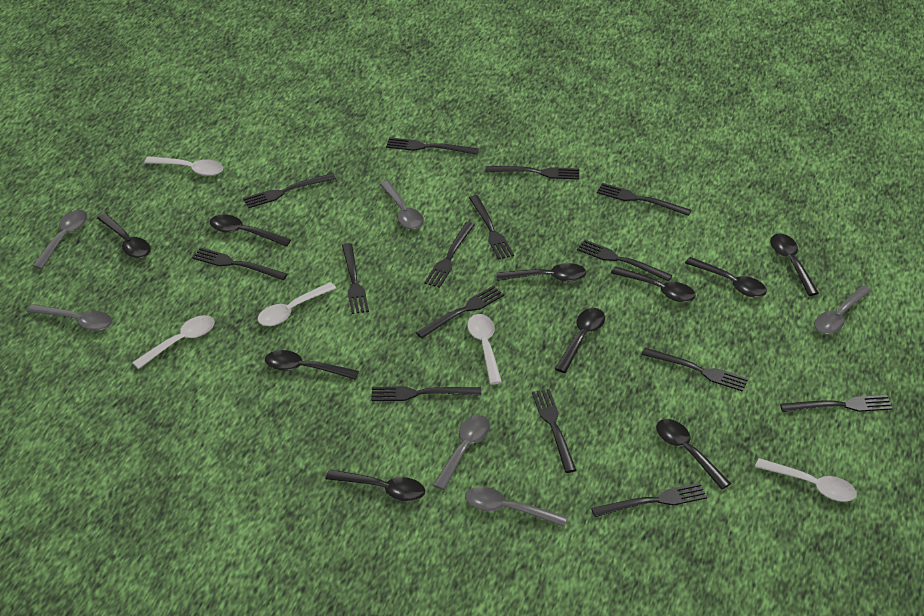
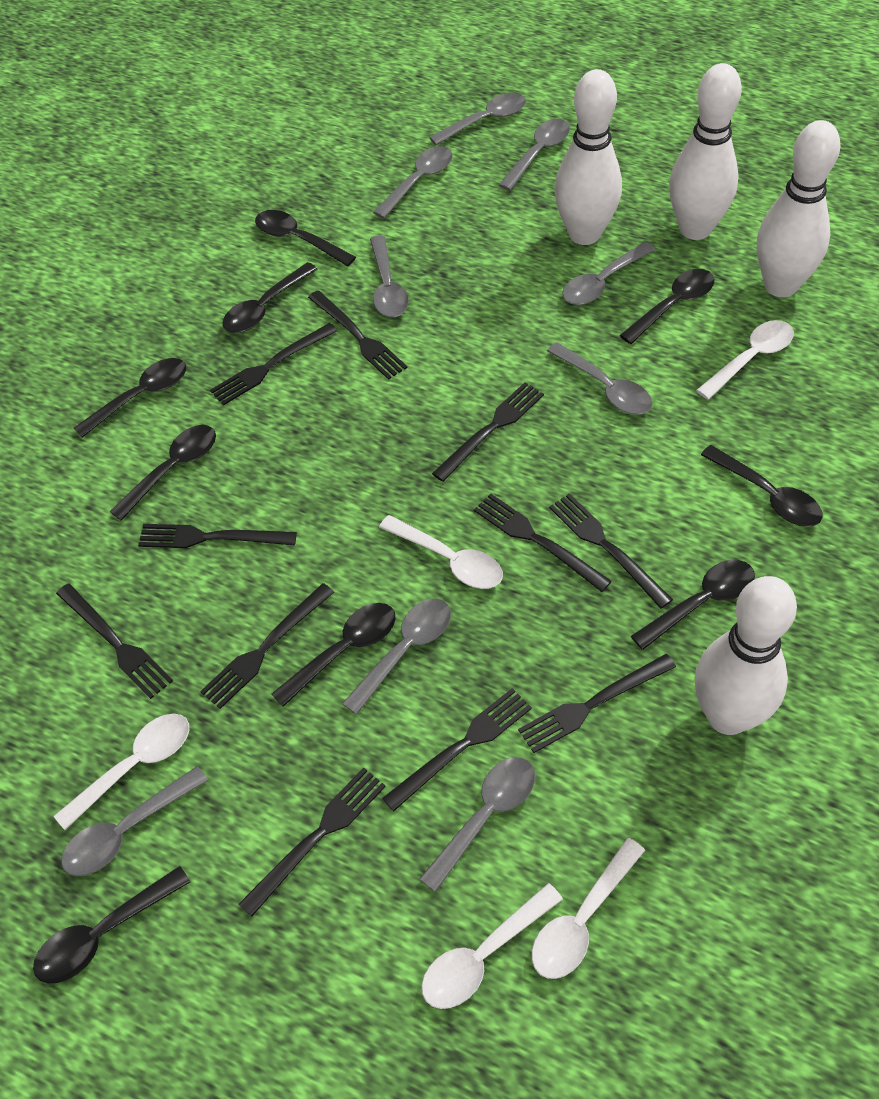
black fork: [192,247,287,280] [243,173,336,208] [342,243,369,314] [371,386,481,401] [386,137,479,155] [416,286,504,338] [424,222,475,288] [469,195,514,260] [485,166,579,180] [532,389,576,473] [577,240,673,281] [591,483,707,517] [597,183,691,216] [641,348,748,392] [780,395,892,412] = 15 -> [56,584,173,699] [138,524,297,548] [200,583,334,709] [210,323,337,406] [239,768,386,917] [308,290,407,380] [382,688,532,811] [432,382,544,482] [474,494,612,592] [518,654,676,753] [549,493,673,609] = 11
black spoon: [97,213,151,258] [210,214,291,247] [265,350,359,380] [325,470,425,501] [496,263,586,282] [555,308,605,373] [611,266,696,302] [656,419,731,489] [685,257,767,297] [770,234,819,296] = 10 -> [33,866,190,983] [74,358,186,438] [110,425,216,521] [222,262,318,333] [255,210,356,266] [271,603,396,707] [619,269,714,344] [631,560,755,650] [701,445,822,527] = 9
grey spoon: [27,304,113,331] [33,210,88,269] [380,181,424,230] [433,415,490,490] [465,487,567,527] [814,285,872,334] = 6 -> [61,766,208,876] [342,599,451,715] [370,236,409,317] [373,146,453,219] [419,757,535,892] [429,93,526,145] [499,119,570,191] [547,342,652,415] [562,241,656,305] = 9
white bowling pin: none = 0 -> [554,69,622,245] [669,63,742,240] [695,576,797,735] [757,120,841,297] = 4

